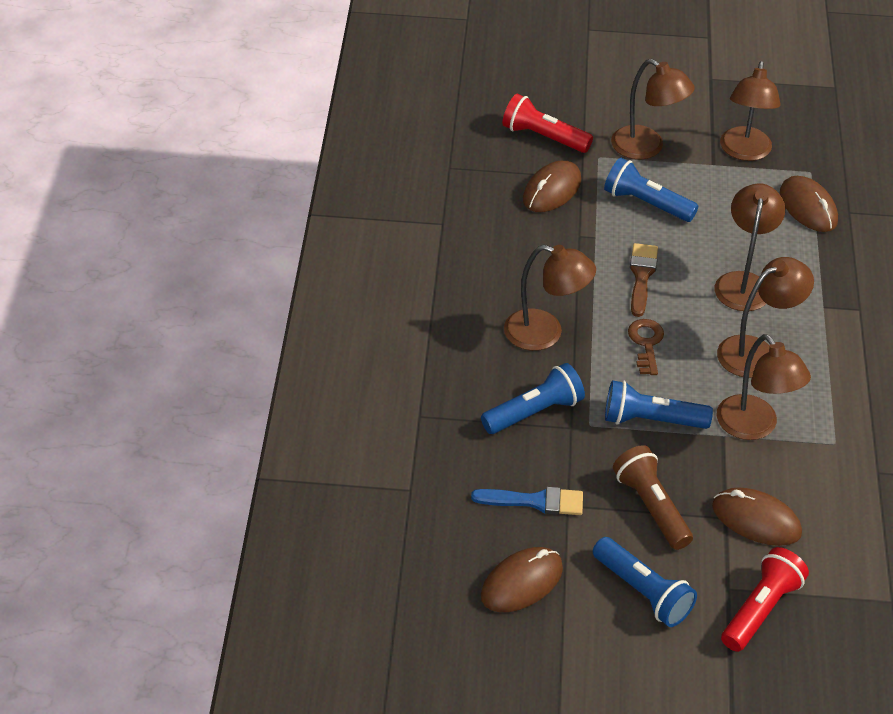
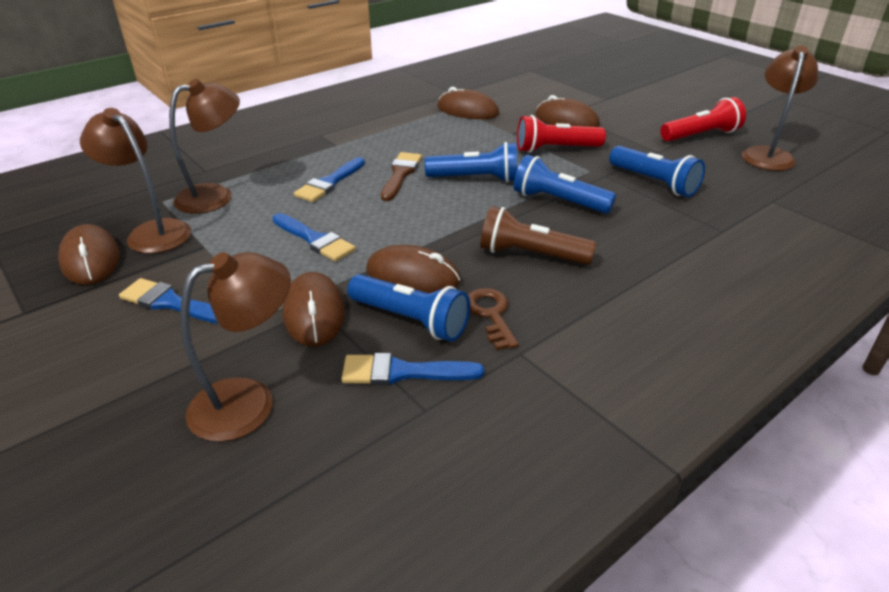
blue brush: [471,487,583,515] = 1 -> [119,278,218,324] [273,213,356,262] [294,157,365,202] [341,353,484,385] = 4
brown lamp: [504,245,596,351] [611,59,695,159] [715,183,785,311] [717,257,814,378] [717,334,811,440] [720,61,781,161] = 6 -> [80,108,191,253] [169,79,240,213] [181,252,291,442] [742,45,819,171] = 4
brown mouse: [481,547,563,612] [523,161,581,212] [712,487,802,546] [780,176,838,232] = 4 -> [58,224,120,285] [283,272,345,346] [366,245,460,293] [437,87,499,119] [535,95,600,127] = 5

